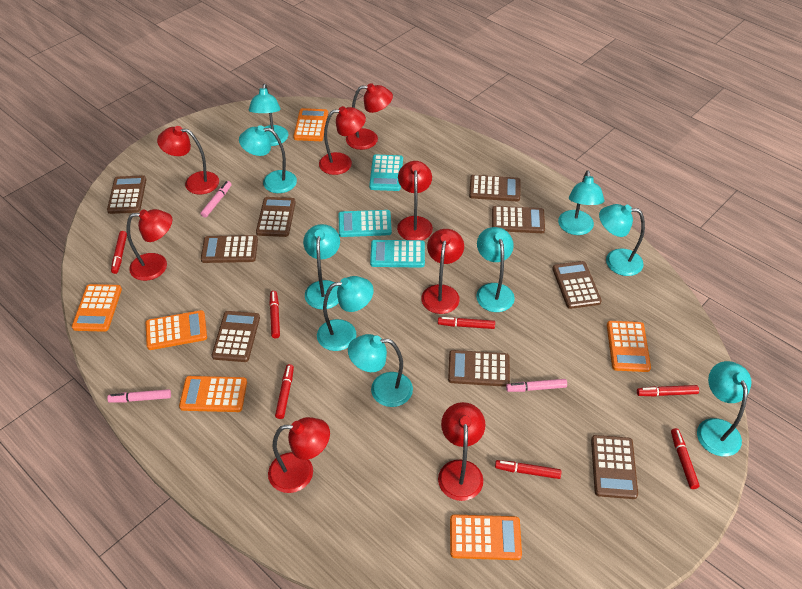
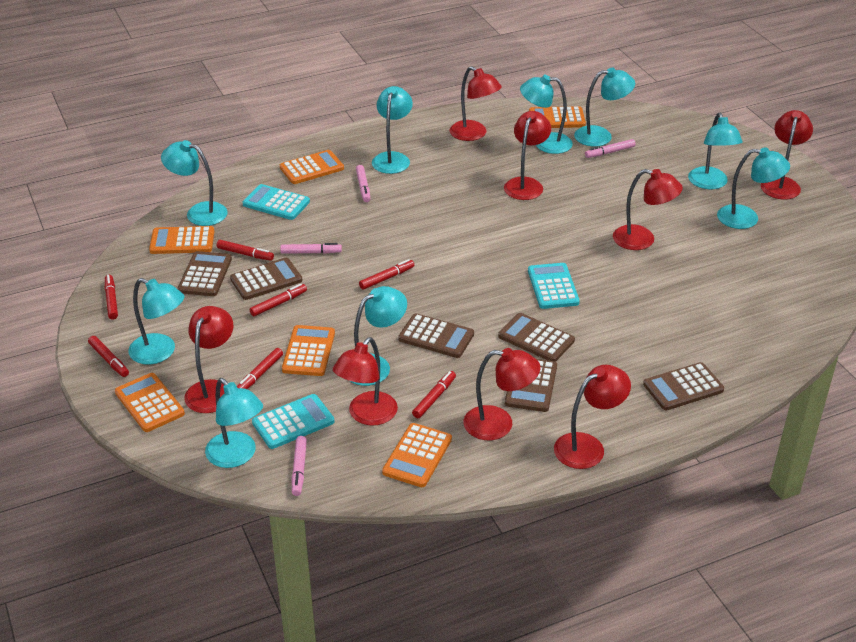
brown calculator: [107,175,146,214] [201,235,258,263] [212,311,260,362] [256,197,296,237] [448,350,510,387] [469,175,520,201] [492,206,545,233] [552,261,602,309] [591,435,638,499] = 9 -> [178,251,232,296] [230,258,302,300] [398,313,474,358] [498,313,575,362] [505,359,557,412] [643,362,724,411] = 6
pink marker: [107,389,171,403] [201,181,232,218] [506,379,567,392] = 3 -> [280,243,342,254] [292,436,307,496] [356,165,370,202] [585,139,636,158] = 4

